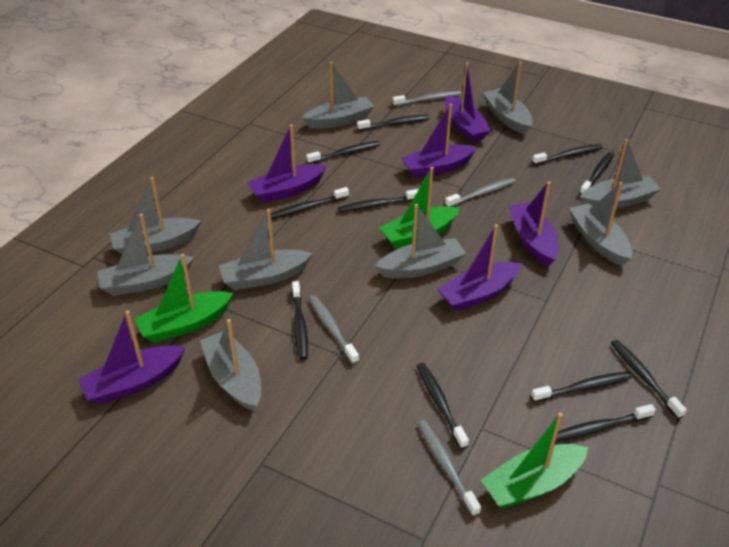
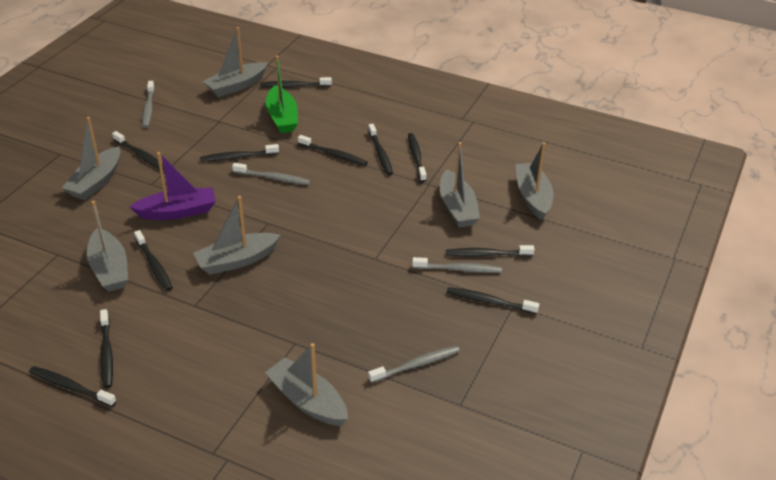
green boat: [134,254,233,343] [379,167,460,249] [481,412,588,508] = 3 -> [266,56,298,133] = 1
grey boat: [97,214,194,296] [110,177,201,254] [200,319,261,411] [219,209,313,290] [302,62,375,129] [375,204,466,279] [483,61,533,134] [569,182,632,266] [580,139,661,209] = 9 -> [62,117,120,200] [87,201,128,292] [193,196,280,275] [203,27,267,97] [265,343,348,426] [440,142,480,227] [516,142,553,220] = 7
purple boat: [78,310,186,404] [247,124,327,203] [401,104,477,178] [437,224,521,311] [445,62,492,142] [509,182,559,266] = 6 -> [129,152,216,220] = 1

